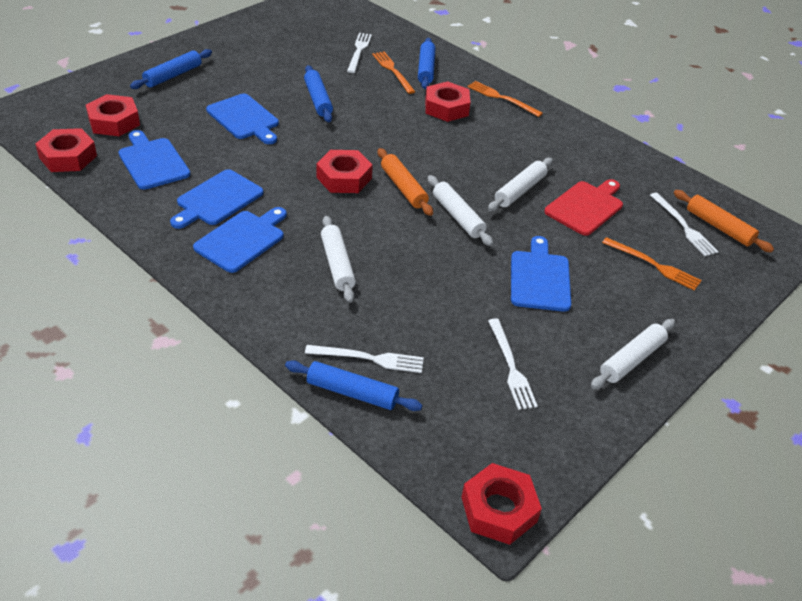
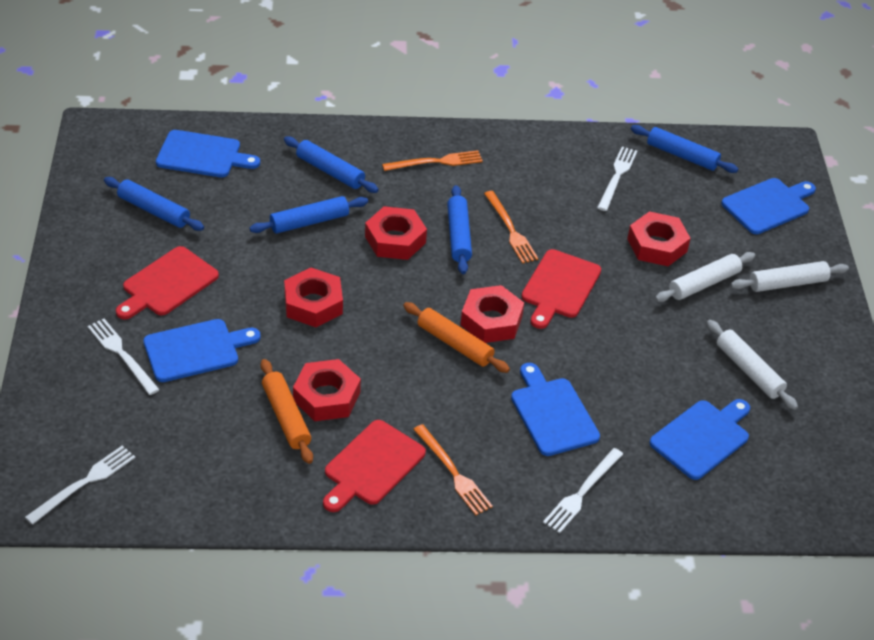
blue rolling pin: [130,49,212,89] [285,360,423,411] [304,65,333,122] [418,38,435,89] = 4 -> [104,177,204,231] [250,196,368,234] [284,136,379,193] [447,185,472,274] [631,125,738,173] = 5
red cutting board: [544,179,623,236] = 1 -> [116,246,219,319] [323,420,426,512] [521,249,601,329] = 3
white rolling pin: [321,216,356,303] [428,175,493,246] [488,158,553,211] [591,319,675,389] = 4 -> [655,252,755,302] [707,320,798,410] [730,261,849,292] = 3

